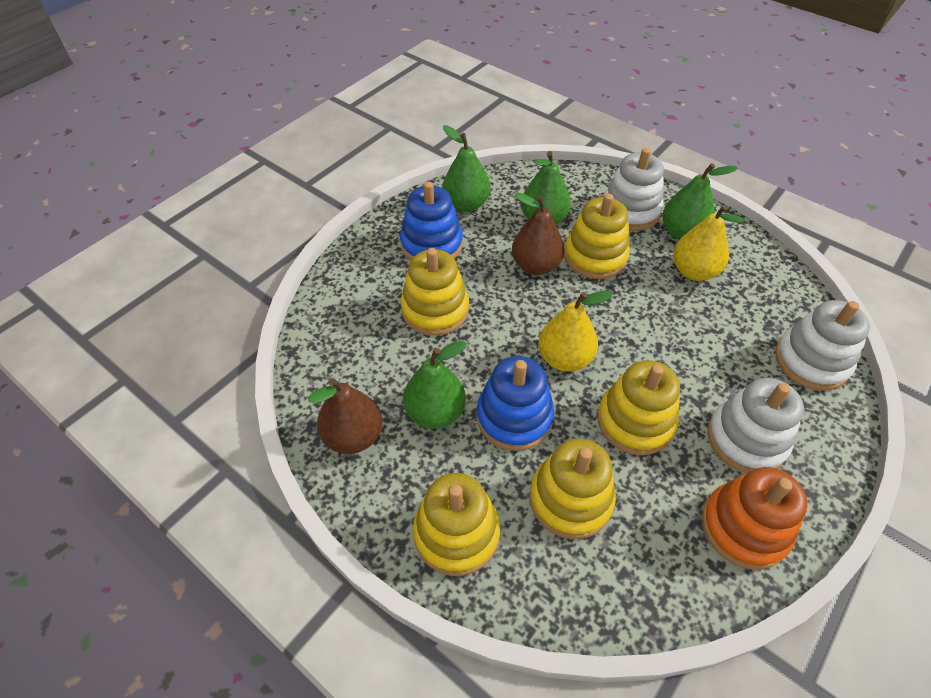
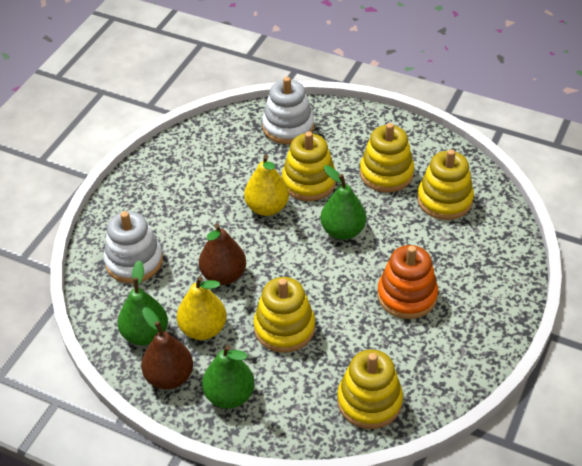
blue stacking toy: [400,181,463,261] [476,356,555,451] = 2 -> none = 0
green pear: [403,341,467,429] [443,125,491,212] [521,151,571,224] [663,163,738,240] = 4 -> [118,260,168,345] [202,345,255,409] [320,165,366,240] = 3
white stacking toy: [603,148,664,231] [707,378,804,473] [775,300,870,391] = 3 -> [103,211,163,283] [262,77,314,144] = 2

